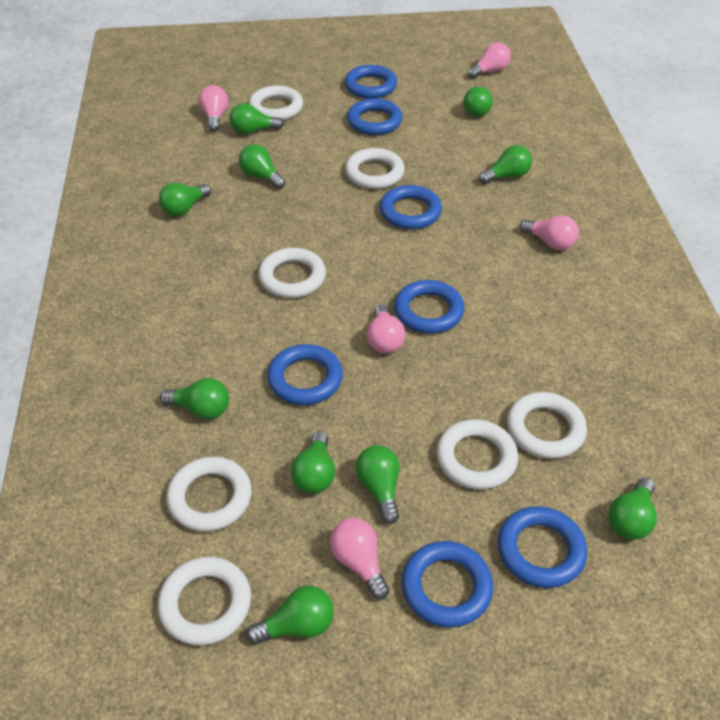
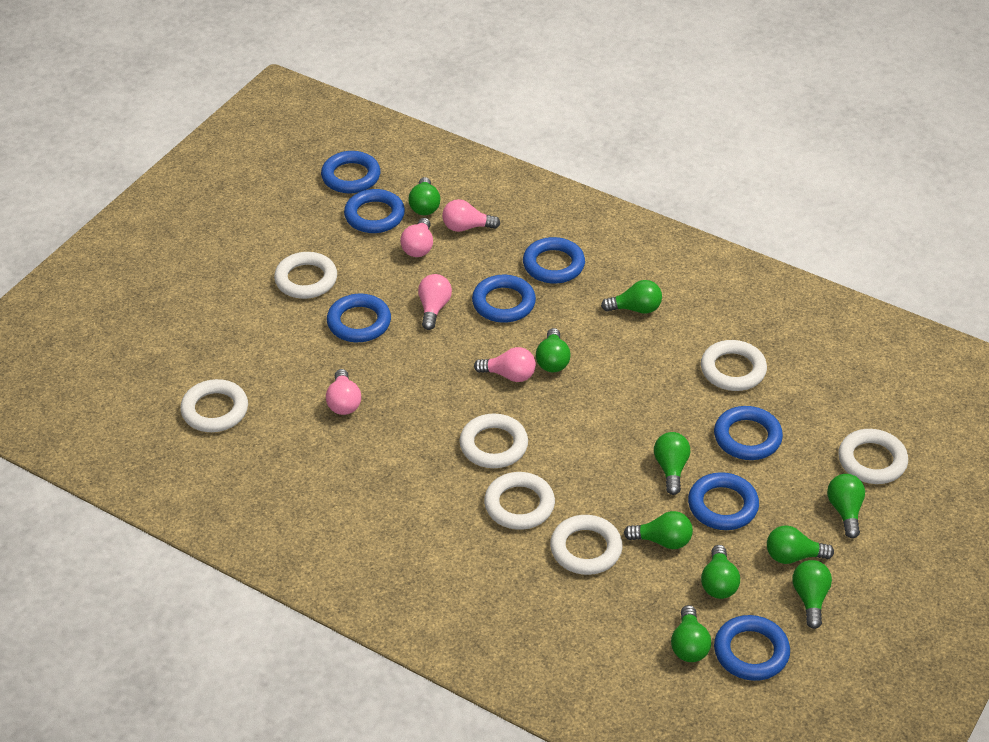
blue ring: [267,344,343,405] [345,65,397,99] [347,98,403,135] [380,185,442,229] [394,280,464,334] [402,541,493,628] [498,506,587,588] = 7 -> [321,151,380,193] [327,294,391,342] [344,189,405,233] [472,275,536,323] [523,237,585,284] [688,472,759,530] [714,406,783,460] [714,615,790,681] = 8

